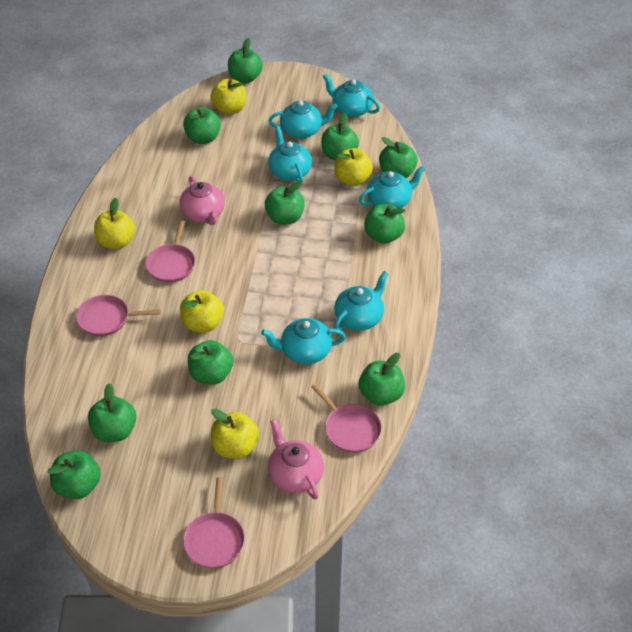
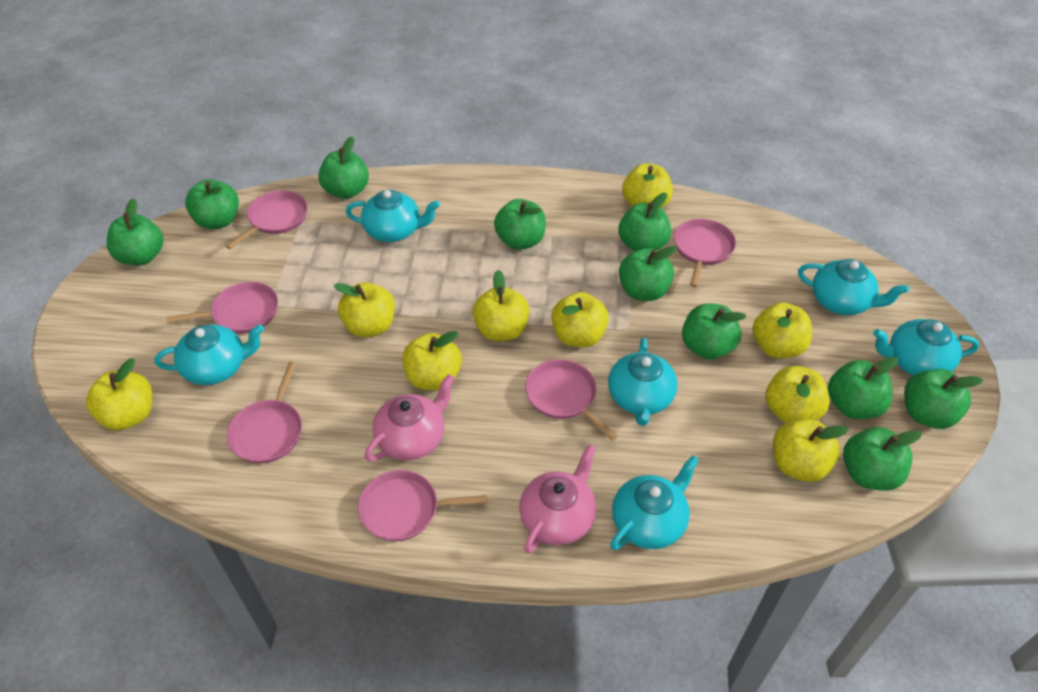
pink pan: [76,295,161,336] [145,220,195,283] [183,477,245,569] [311,384,382,453] = 4 -> [166,282,278,334] [226,190,308,249] [227,362,302,464] [358,470,487,541] [525,359,618,441] [674,219,736,288] = 6
yellow apple: [94,198,135,249] [180,290,224,332] [210,79,247,115] [211,409,259,459] [334,148,373,186] = 5 -> [86,358,152,430] [334,282,395,337] [402,331,462,390] [472,270,529,341] [551,292,609,347] [622,163,673,208] [752,302,812,358] [766,366,830,424] [773,419,849,482] = 9

